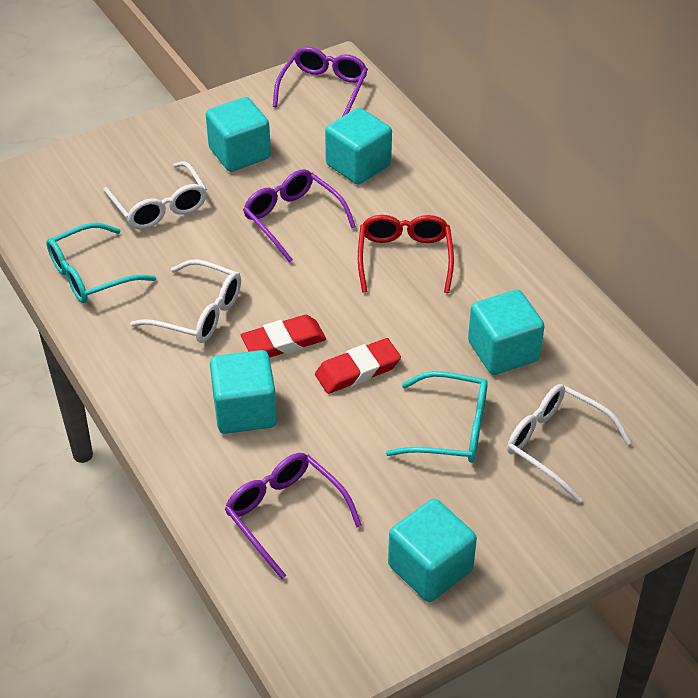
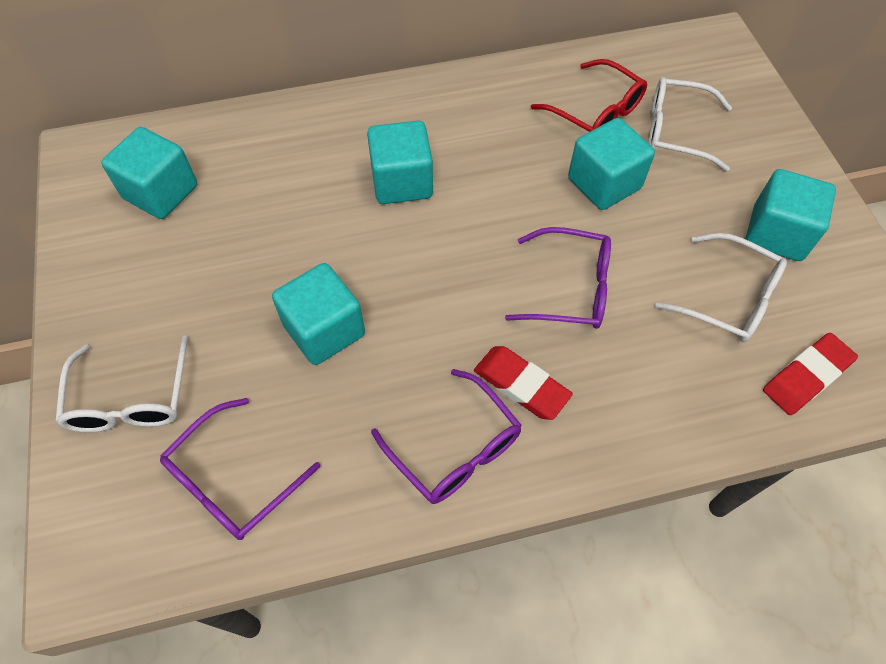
turquoise glasses: [46,223,156,303] [386,371,488,463] = 2 -> none = 0

